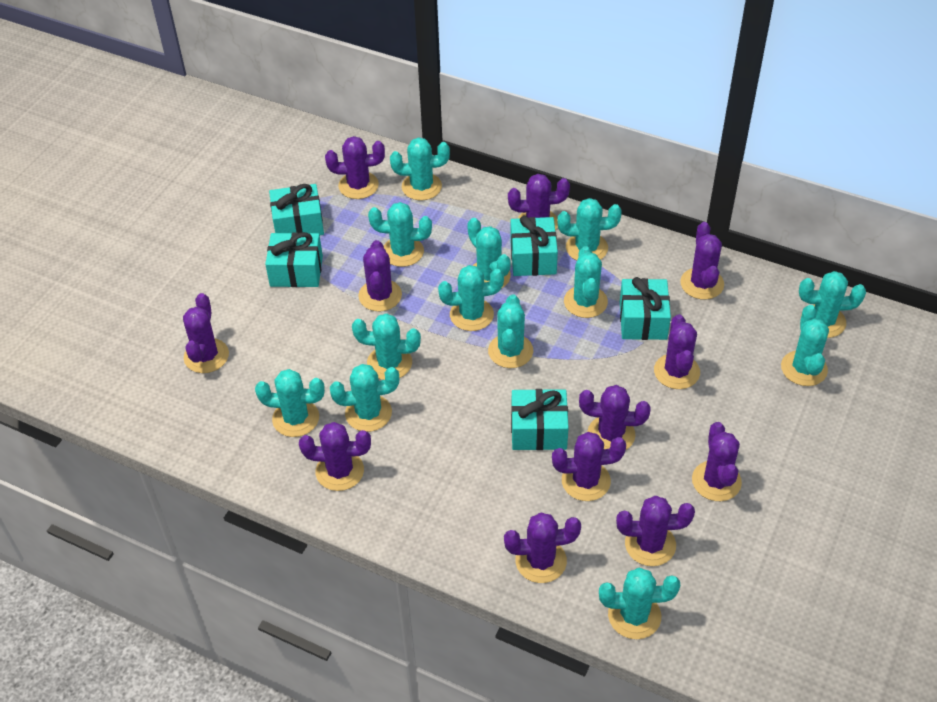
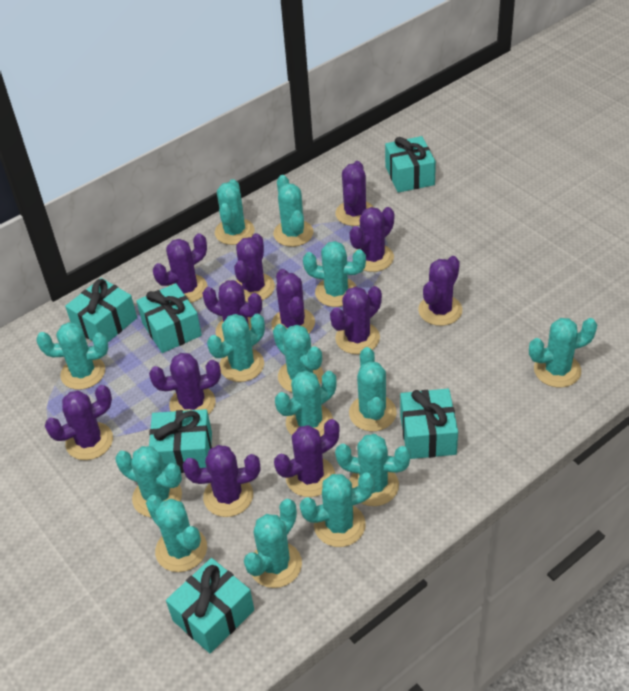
turquoise cactus: [255,369,325,437] [330,364,399,432] [352,313,421,380] [368,202,432,267] [390,137,450,200] [438,265,504,331] [467,218,511,289] [488,294,533,368] [558,198,622,261] [564,246,608,318] [599,568,680,639] [781,305,829,386] [799,271,866,338] = 13 -> [36,322,108,390] [115,446,182,517] [146,495,207,572] [207,314,265,382] [215,179,254,245] [244,499,302,588] [273,175,314,247] [273,324,323,392] [275,371,336,437] [300,473,375,547] [303,241,366,307] [335,434,411,506] [349,347,397,431] [529,318,597,388] = 14
turquoise gift: [265,232,323,287] [269,184,324,235] [510,216,558,276] [511,389,569,450] [620,277,671,340] = 5 -> [65,278,137,342] [136,283,202,353] [149,409,212,473] [166,558,254,653] [385,136,436,193] [400,388,458,459] = 6

